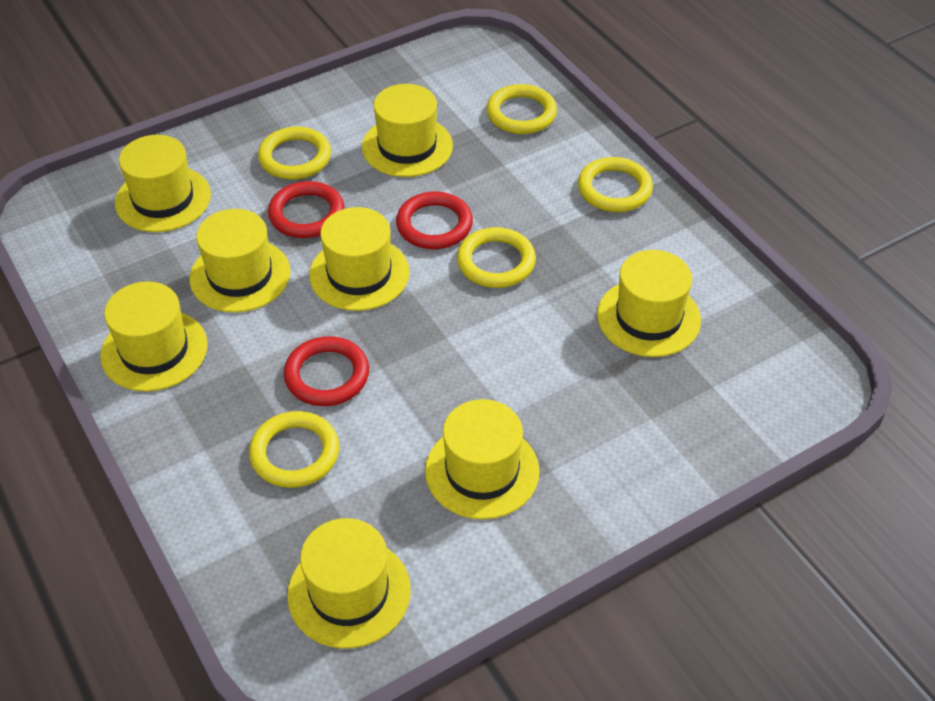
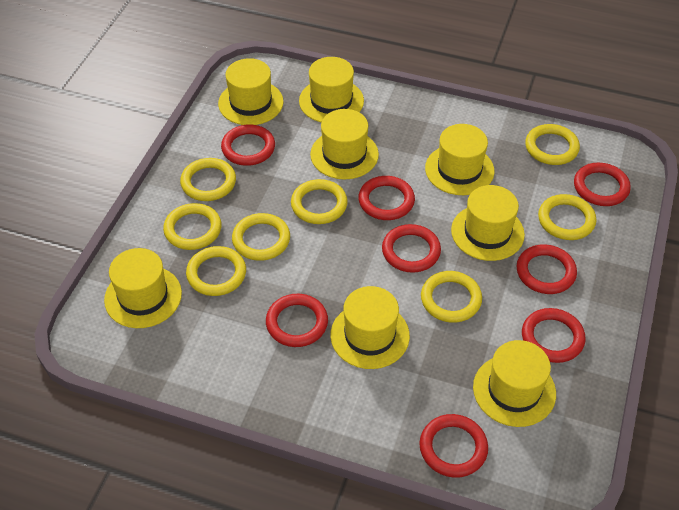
red ring: [268,181,344,238] [284,336,369,406] [396,192,473,249] = 3 -> [221,125,275,166] [266,294,328,347] [358,176,415,220] [382,224,441,273] [419,414,488,478] [516,244,577,294] [522,308,586,363] [574,163,631,206] = 8
yellow ring: [249,411,339,488] [258,127,331,180] [457,227,536,288] [487,84,557,134] [578,157,653,212] = 5 -> [163,203,222,250] [180,158,236,201] [186,246,246,296] [232,213,290,261] [291,179,348,224] [421,271,482,323] [525,124,580,165] [538,194,596,240] = 8

